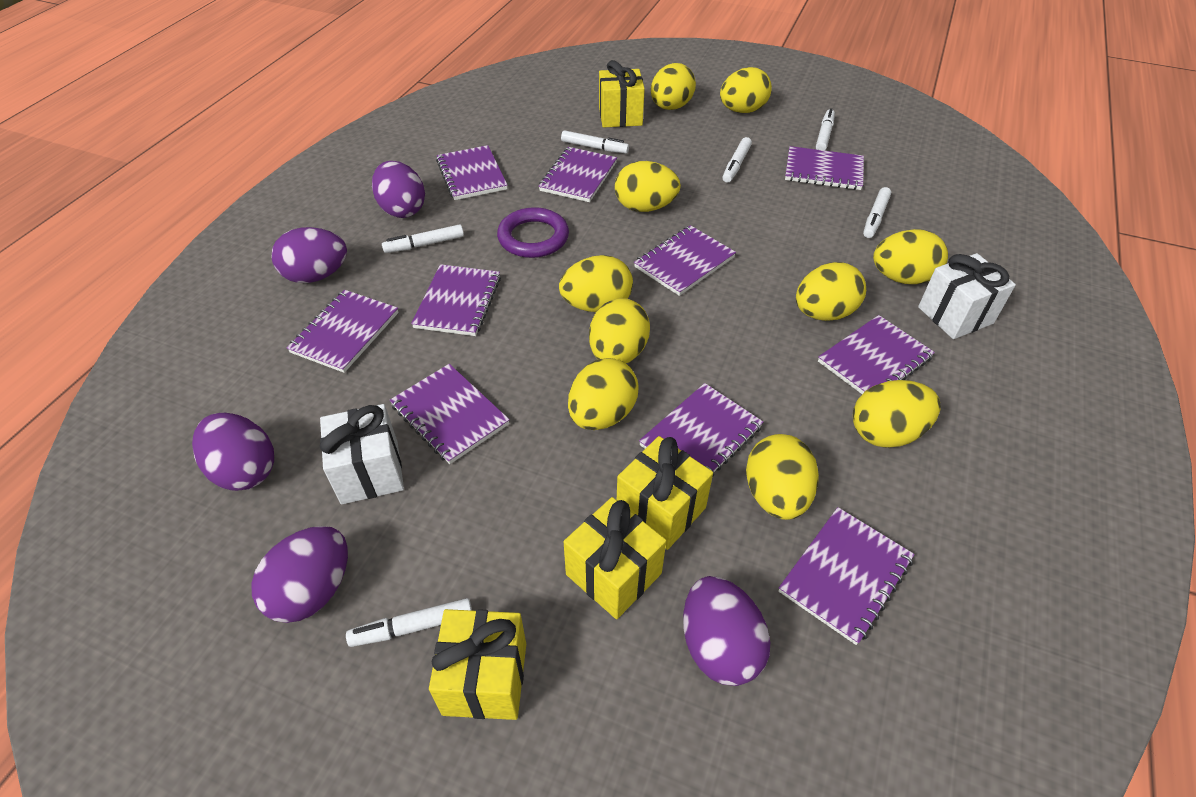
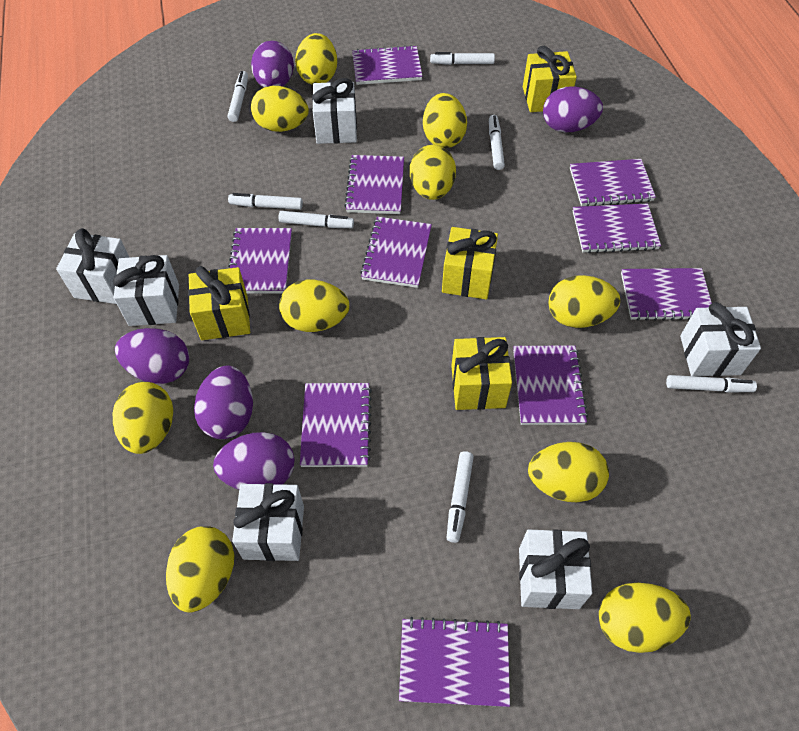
purple ring: [497,207,569,258] = 1 -> none = 0
white gift: [320,404,404,505] [918,253,1016,339] = 2 -> [56,228,130,304] [113,255,179,326] [232,483,304,561] [312,78,357,144] [519,529,592,609] [680,302,761,376] = 6
white marker: [346,598,472,647] [382,225,464,253] [561,130,629,154] [722,137,752,183] [816,108,835,151] [863,187,891,238] = 6 -> [228,71,248,122] [228,193,303,210] [278,211,354,228] [430,52,495,65] [447,451,474,543] [489,115,505,170] [666,375,757,393] = 7

